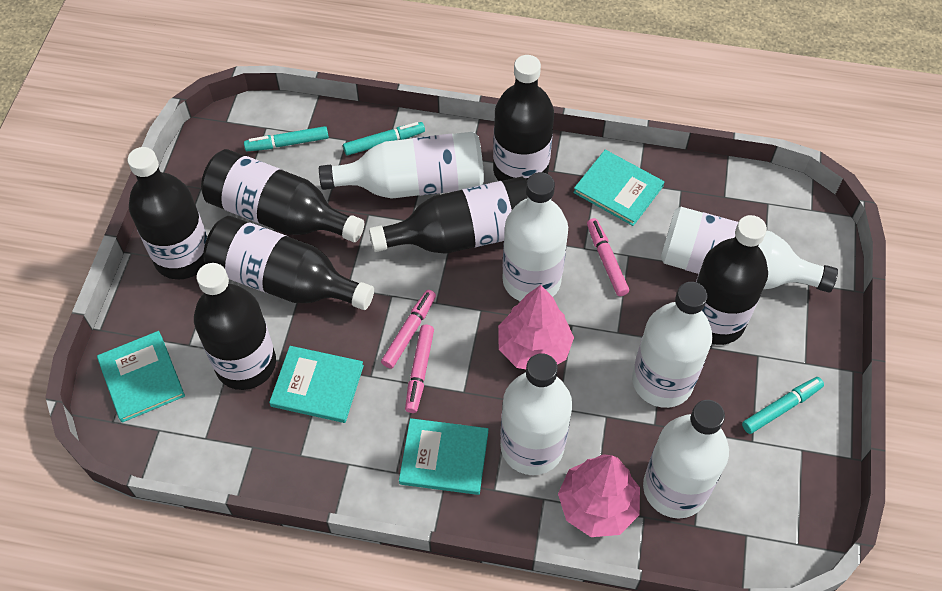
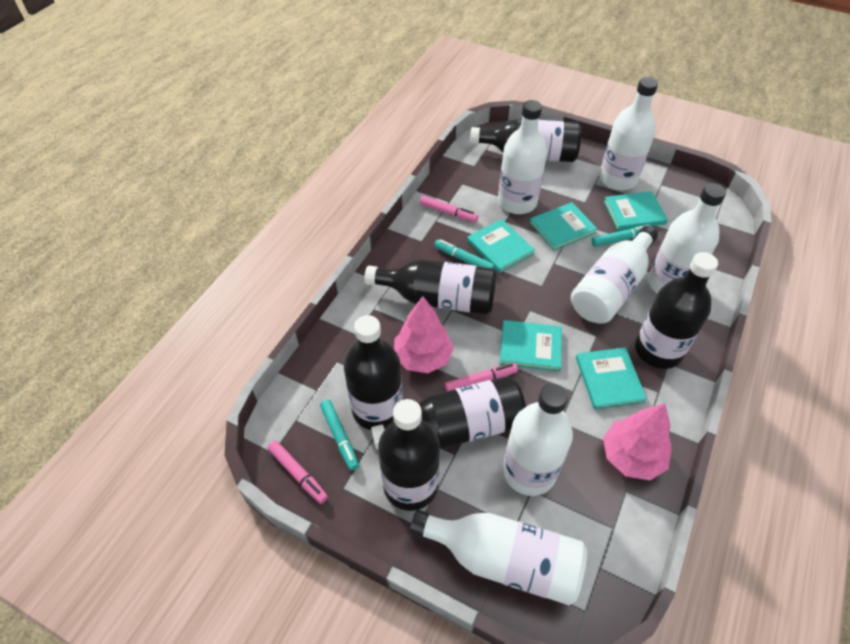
black bottle: [127,147,207,279] [194,263,276,390] [201,149,364,242] [203,216,374,310] [369,177,528,254] [493,55,554,181] [696,215,768,345] = 7 -> [344,315,403,430] [364,259,497,315] [371,376,526,450] [378,399,440,511] [470,119,581,162] [635,252,718,369] = 6
turquoise book: [97,331,185,423] [269,346,364,423] [399,418,488,495] [573,150,664,226] = 4 -> [467,219,535,273] [500,320,562,372] [530,202,598,250] [576,347,647,410] [604,191,668,230] = 5

